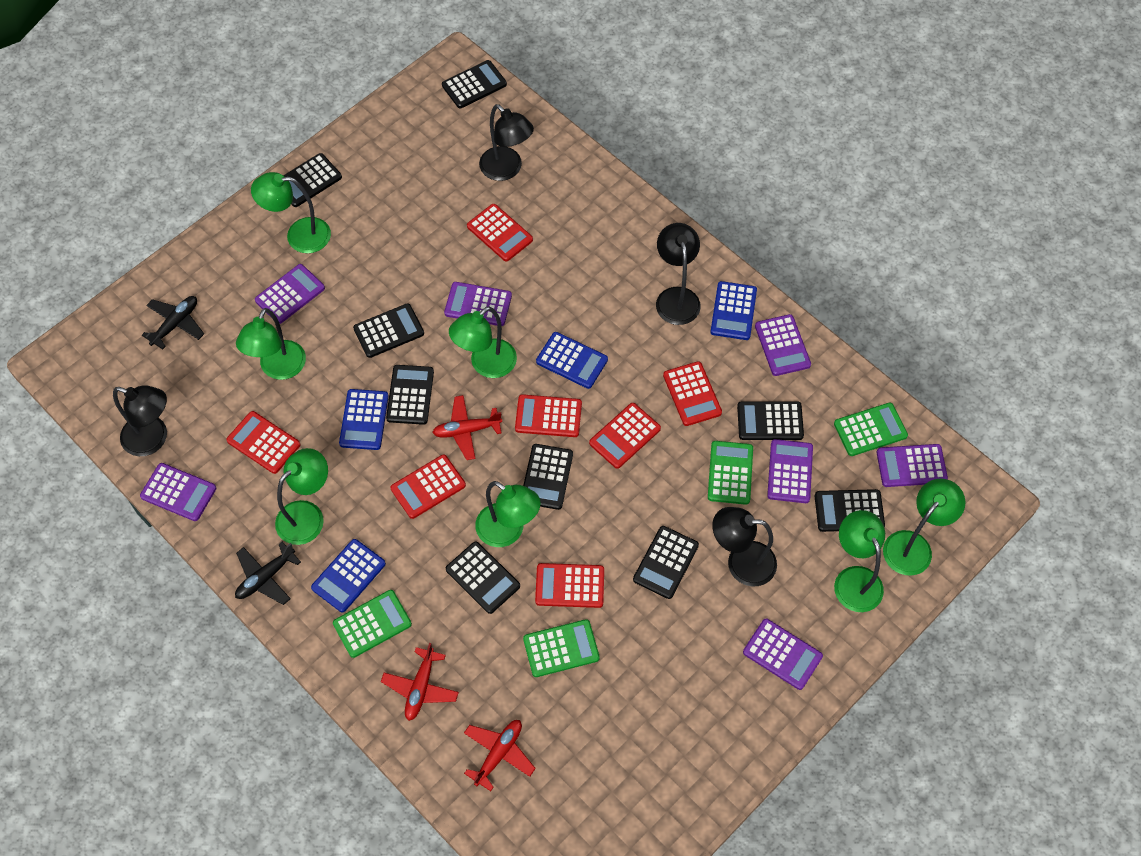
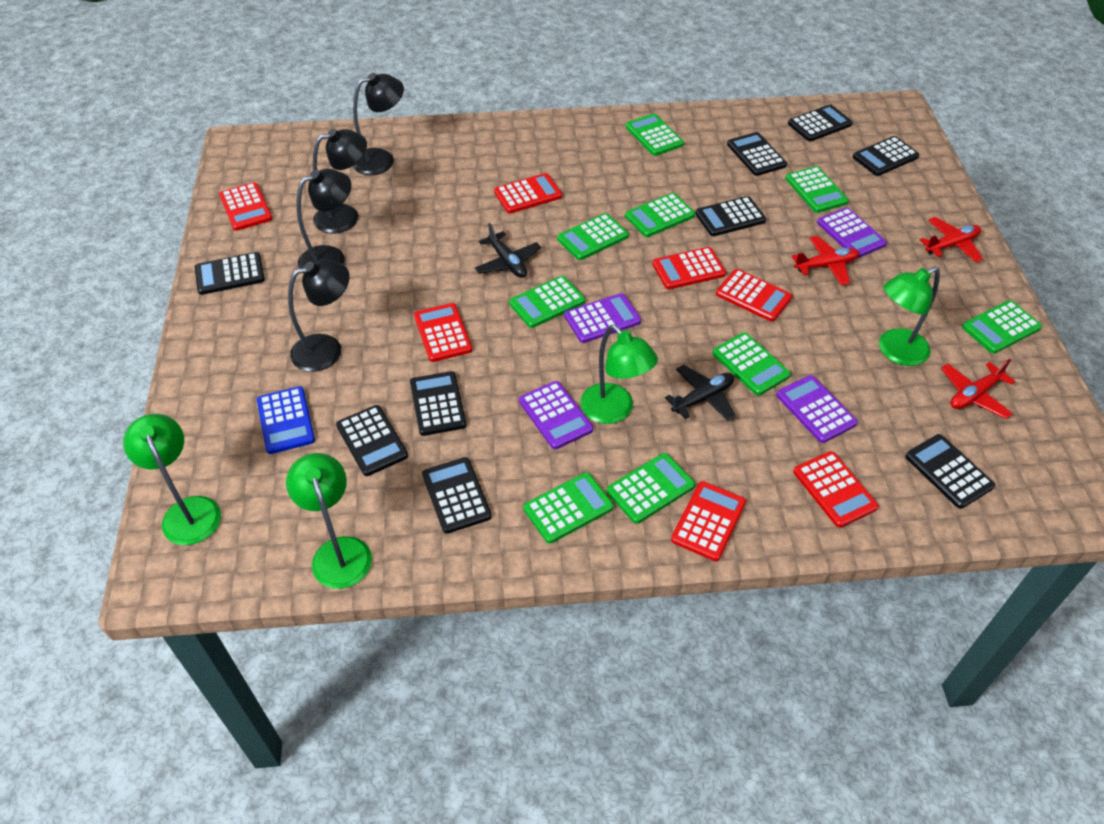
blue calculator: [311,539,386,612] [339,389,389,450] [536,332,608,389] [710,281,757,340] = 4 -> [257,386,315,454] = 1
green calculator: [333,590,412,658] [523,619,600,677] [708,441,753,505] [834,403,908,456] = 4 -> [509,276,585,328] [524,472,614,543] [557,213,629,260] [607,453,695,524] [625,113,684,156] [625,193,695,237] [712,332,791,396] [786,166,849,213] [962,300,1042,354] = 9
green lamp: [236,308,306,380] [251,172,331,253] [275,448,328,545] [449,306,517,378] [475,481,541,547] [834,510,885,612] [883,479,965,576] = 7 -> [123,414,221,545] [286,453,372,589] [580,325,658,424] [879,266,940,366] = 4
purple calculator: [140,463,217,521] [255,264,325,324] [444,282,512,326] [743,619,823,690] [755,314,811,376] [767,439,813,503] [877,444,948,487] = 7 -> [519,381,593,449] [564,293,641,343] [777,375,858,443] [817,207,887,258] = 4

